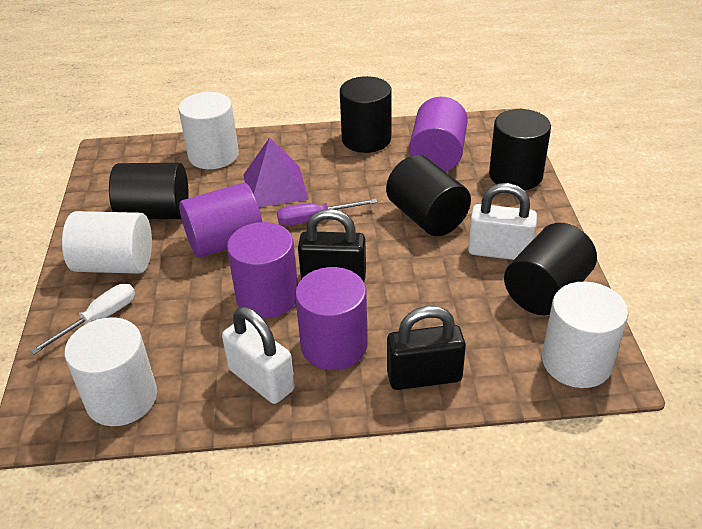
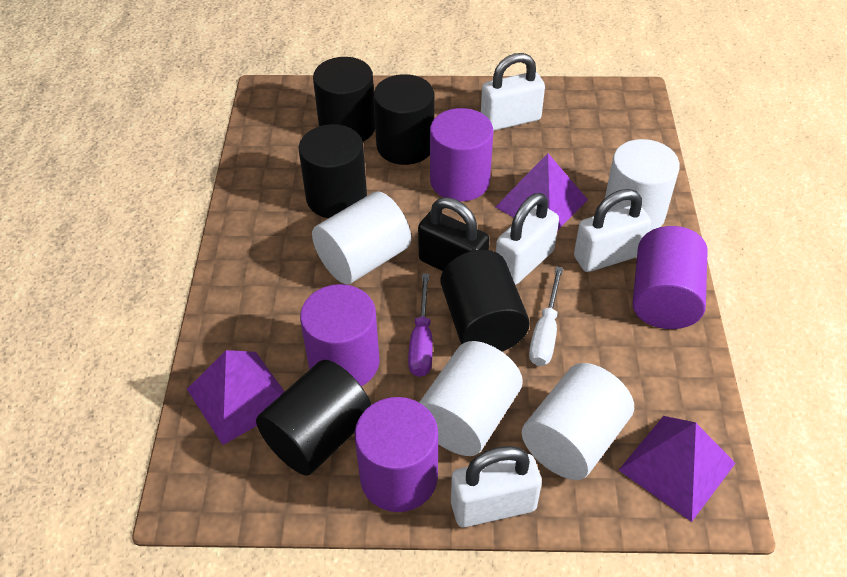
black padlock: [298,209,366,282] [387,306,466,390] = 2 -> [418,197,489,271] = 1
purple pyramid: [243,137,309,207] = 1 -> [187,350,285,445] [495,153,588,231] [619,416,736,522] = 3
white padlock: [222,307,295,404] [468,183,537,260] = 2 -> [451,446,542,527] [481,53,545,131] [496,193,559,285] [574,189,651,272] = 4

